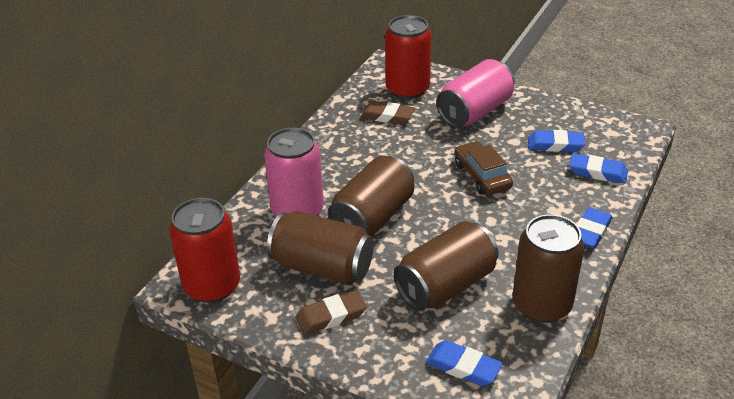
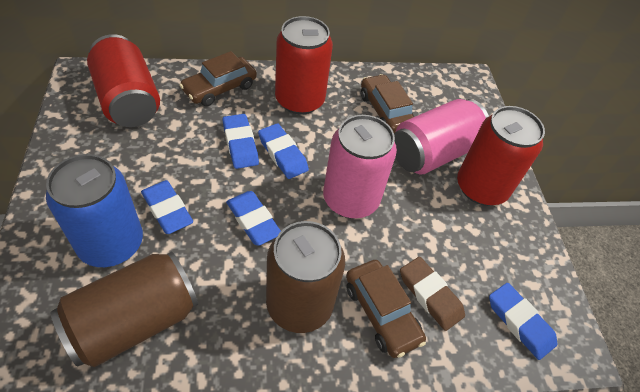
blue can: none = 0 -> [46,154,143,267] = 1
blue eraser: [426,340,503,386] [528,130,585,152] [569,153,628,184] [576,207,612,249] = 4 -> [141,180,193,234] [223,114,259,169] [226,191,281,246] [258,123,309,179] [489,283,557,360] = 5
brown can: [267,211,374,285] [328,156,414,236] [393,221,499,311] [513,214,585,323] = 4 -> [51,251,198,367] [266,221,345,333] = 2
brown car: [454,141,513,195] = 1 -> [180,51,257,106] [346,260,426,358] [361,74,414,133] = 3
brown eraser: [296,290,367,335] [360,101,415,124] = 2 -> [400,257,465,331] = 1
red can: [169,198,240,303] [385,15,432,100] = 2 -> [87,34,160,127] [275,16,333,115] [457,106,545,206] = 3

